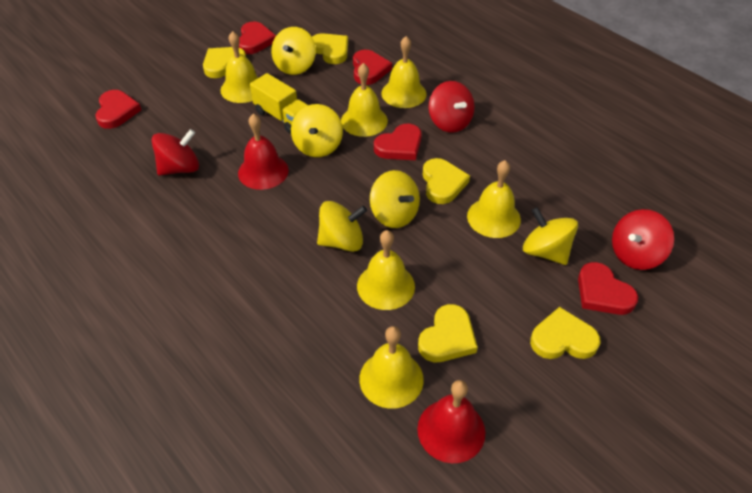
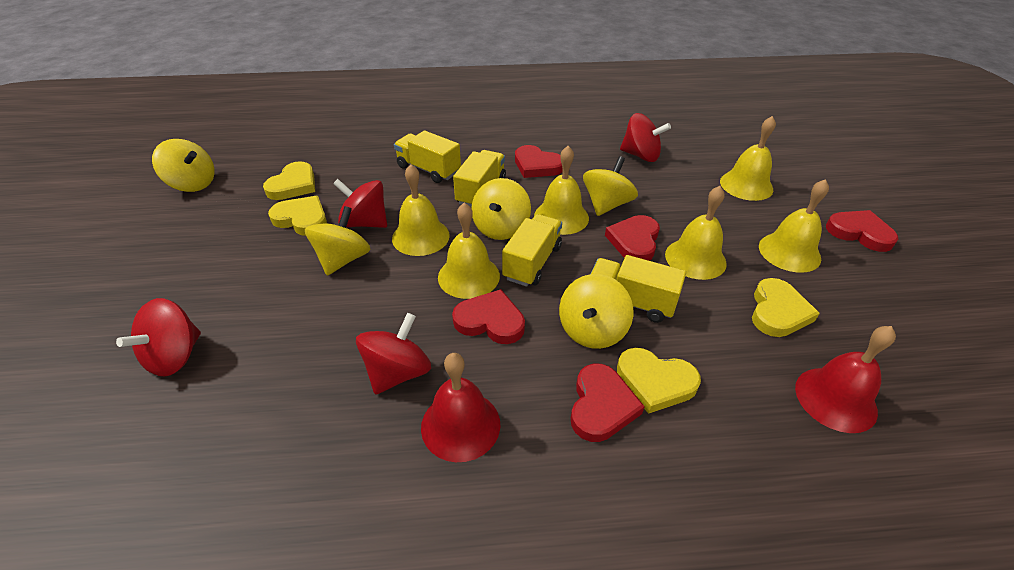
red spinning top: [152,129,199,176] [429,81,475,133] [612,209,674,270] = 3 -> [116,298,201,376] [333,179,387,228] [356,313,431,395] [620,113,671,162] = 4
yellow heart: [203,47,246,78] [312,33,348,64] [418,304,478,362] [423,158,470,204] [530,307,600,359] = 5 -> [263,161,315,200] [268,196,327,236] [617,348,701,414] [752,278,820,337] = 4
yellow truck: [250,73,308,134] = 1 -> [394,131,461,183] [453,150,506,207] [502,214,562,287] [591,255,686,323] = 4

